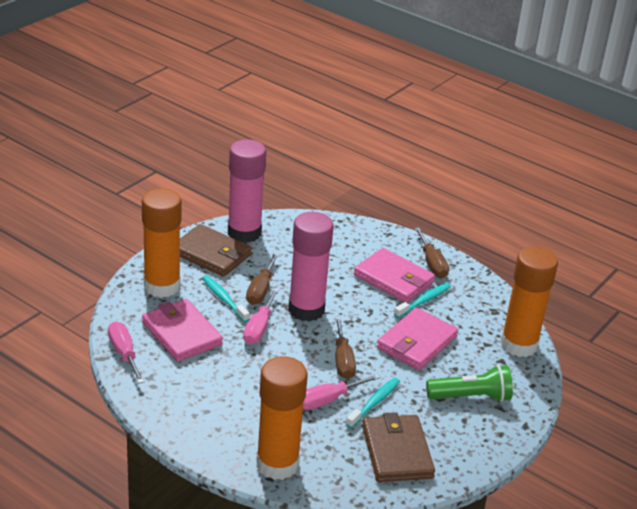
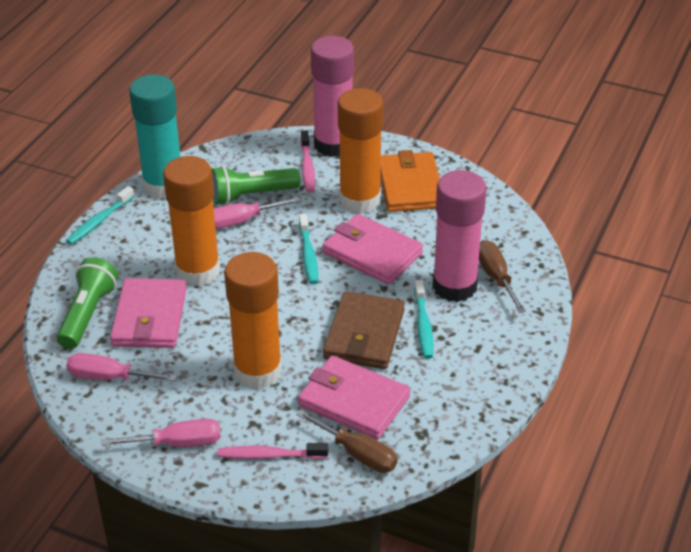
brown screwdriver: [246,252,279,305] [335,317,356,379] [415,227,449,278] = 3 -> [296,410,398,473] [479,240,526,313] = 2
brown wallet: [180,224,252,277] [362,412,435,482] = 2 -> [323,291,405,369] = 1
green flashlight: [426,365,513,402] = 1 -> [57,257,118,349] [212,166,300,205] = 2
orange wallet: none = 0 -> [380,150,440,212] = 1
pink toothbrush: none = 0 -> [217,443,328,459] [301,131,315,193] = 2
turquoise glue stick: none = 0 -> [129,74,180,199] = 1

